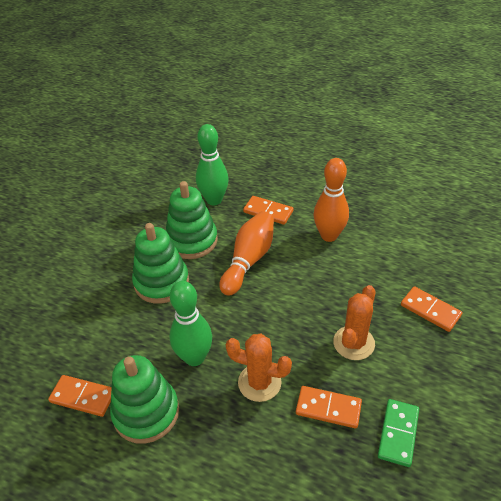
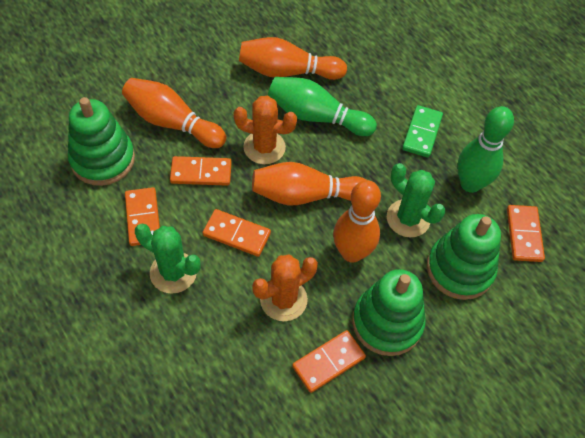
green cactus: none = 0 -> [135,224,201,294] [387,163,445,237] = 2
orange bowling pin: [219,211,274,296] [314,158,349,242] = 2 -> [122,78,226,148] [239,37,347,80] [252,162,366,205] [333,180,381,263] = 4
orange domino: [48,375,112,417] [243,196,293,225] [296,386,362,428] [401,286,462,332] = 4 -> [125,187,160,246] [170,156,232,186] [203,209,271,257] [292,330,366,393] [507,205,545,262] = 5

